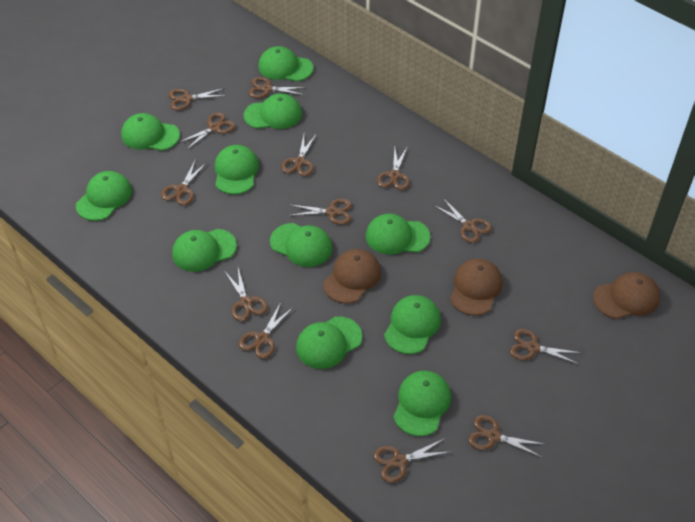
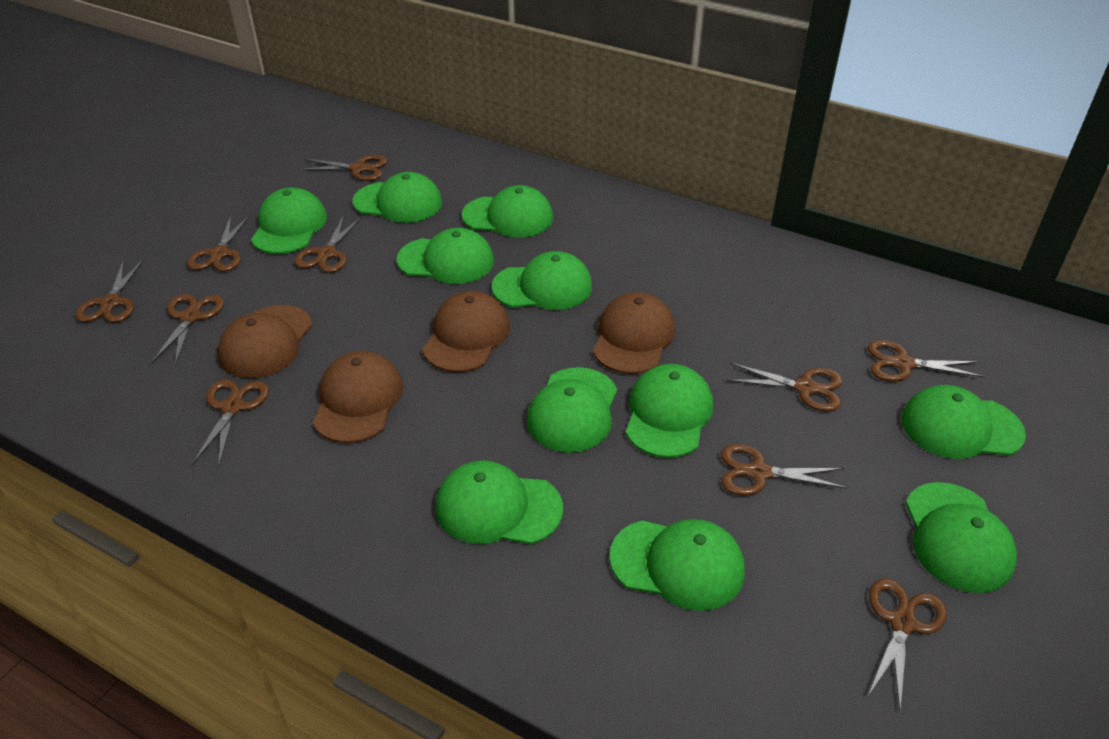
brown cap: [323,249,381,304] [450,259,503,316] [593,272,660,319] = 3 -> [218,305,312,378] [313,351,403,443] [423,291,510,372] [593,292,675,374] = 4
brown scissors: [161,161,207,205] [168,88,227,110] [178,112,236,150] [225,268,268,321] [238,302,292,359] [248,77,307,98] [281,133,317,176] [288,199,352,225] [373,438,449,483] [377,146,410,190] [433,198,492,243] [468,415,544,457] [510,329,582,365] = 13 -> [76,259,144,322] [151,294,224,365] [188,215,250,272] [192,379,269,467] [294,215,362,273] [299,155,387,181] [721,444,847,496] [727,363,843,411] [868,340,985,382] [868,578,947,710] = 10

